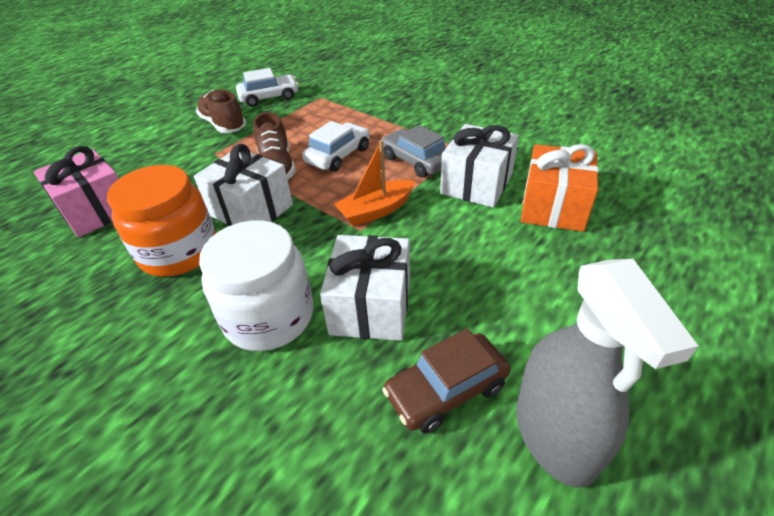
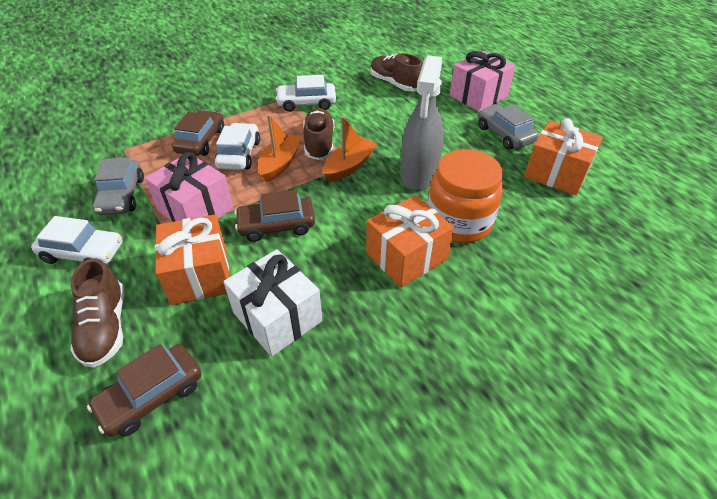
brown car: [382,329,511,434] = 1 -> [87,344,201,437] [172,110,225,156] [235,190,315,242] = 3
brown shoe: [196,89,246,133] [253,112,296,180] = 2 -> [70,258,124,368] [303,108,334,160] [370,53,423,91] = 3
grey car: [381,125,446,178] = 1 -> [92,157,144,215] [478,104,539,150] = 2
orange boat: [334,140,415,226] = 1 -> [258,114,302,182] [323,116,377,182] = 2
orange gift: [521,144,599,232] = 1 -> [155,214,229,305] [366,195,454,287] [524,118,603,195] = 3
pink gift: [33,146,119,237] = 1 -> [145,152,233,222] [450,51,515,112] = 2
white car: [236,68,299,107] [302,121,370,172] = 2 -> [31,216,123,264] [215,123,260,170] [275,75,336,112] = 3
white gift: [194,144,293,226] [320,235,410,341] [440,124,519,208] = 3 -> [223,249,322,357] = 1
white jar: [199,220,313,351] = 1 -> none = 0

